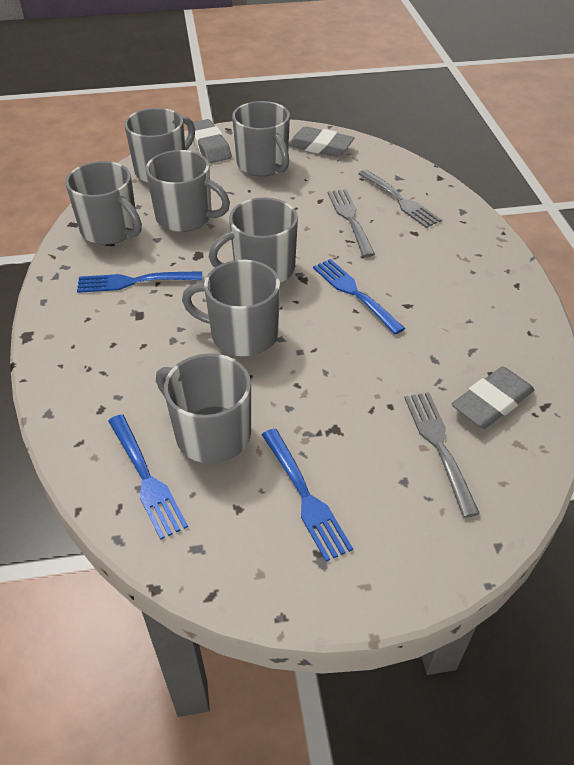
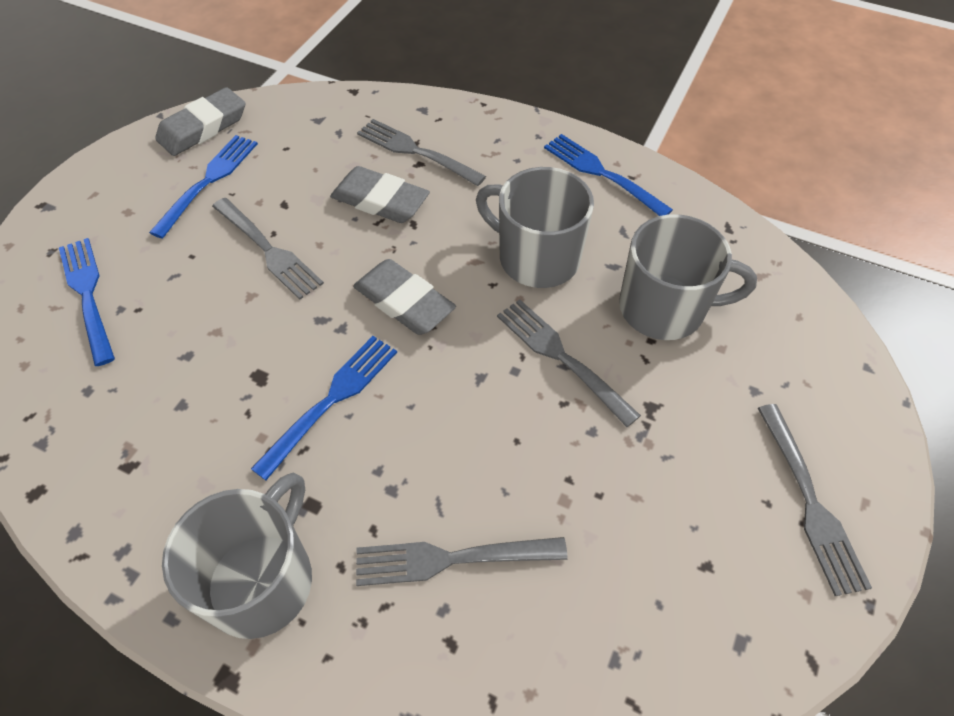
grey fork: [328,189,375,257] [359,170,442,228] [404,392,480,518] = 3 -> [212,198,324,300] [356,537,568,586] [357,119,486,186] [497,299,641,427] [758,404,872,596] = 5
grey mug: [65,161,142,245] [124,108,195,183] [146,150,230,232] [156,353,251,464] [182,260,280,356] [209,198,298,283] [232,101,290,176] = 7 -> [162,473,312,639] [476,167,594,288] [619,214,757,340] = 3

